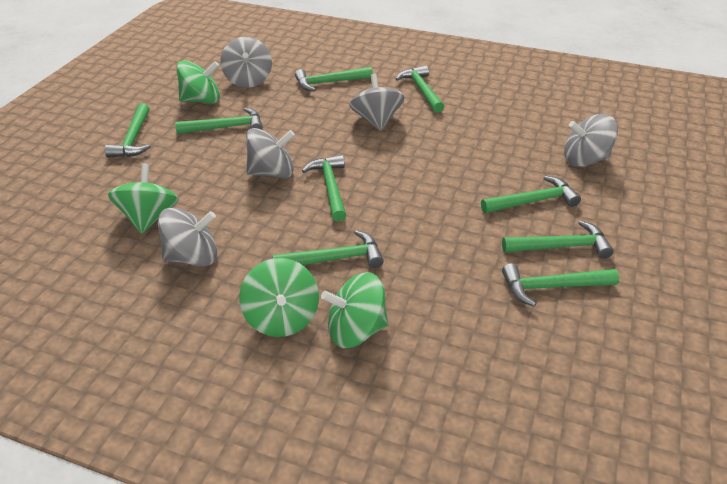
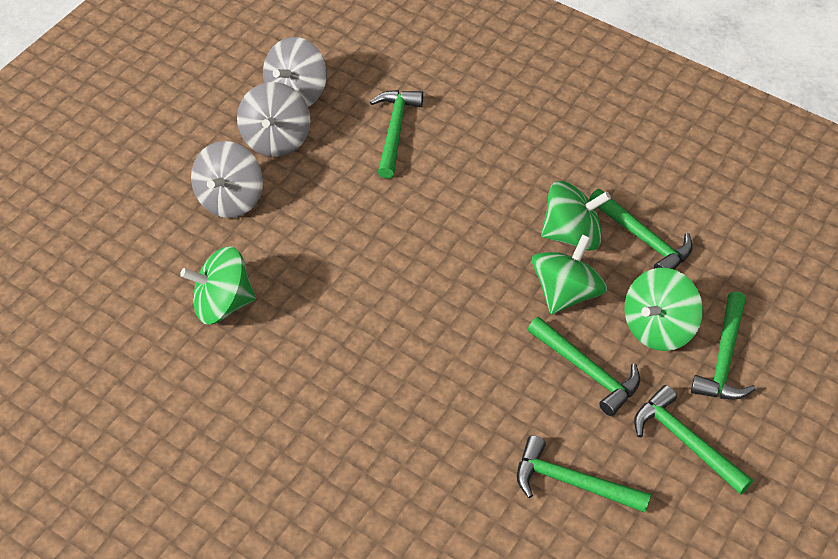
green hammer: [105,103,151,158] [175,108,263,134] [273,230,384,268] [295,67,373,91] [302,155,346,222] [396,65,444,113] [481,176,581,213] [502,221,614,259] [502,263,619,307] = 9 -> [370,90,423,179] [517,436,651,513] [528,317,640,416] [589,189,693,269] [634,385,753,495] [691,292,756,400] = 6
grey spinning top: [158,208,217,267] [220,37,272,88] [246,128,295,178] [350,74,405,131] [564,114,618,167] = 5 -> [191,141,263,218] [237,82,311,157] [263,37,327,107] = 3

